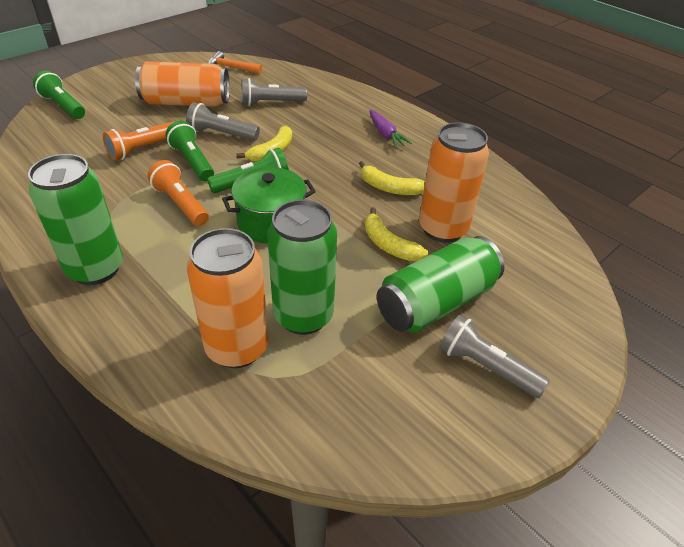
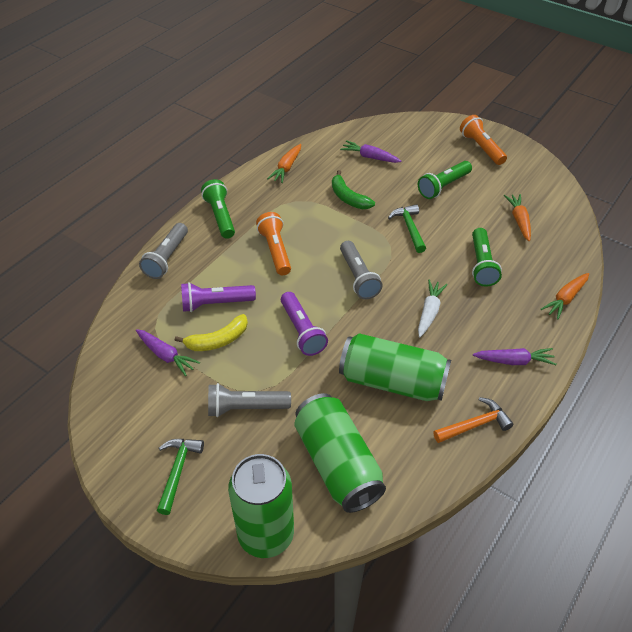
green banana: none = 0 -> [332,170,375,209] = 1
green hammer: none = 0 -> [157,439,204,515] [388,204,426,253] = 2
green pot: [222,167,316,244] = 1 -> none = 0
orange can: [135,61,230,107] [187,228,269,368] [419,122,489,243] = 3 -> none = 0
orange carrot: none = 0 -> [267,144,301,183] [504,194,531,241] [541,273,589,320] = 3
purple carrot: [369,110,412,148] = 1 -> [136,329,200,376] [340,140,401,163] [473,348,557,365] = 3
purple flashlight: none = 0 -> [181,282,256,312] [281,292,328,356] = 2
white carrot: none = 0 -> [418,280,448,337] = 1
yellow banana: [236,126,292,161] [359,161,425,195] [365,207,428,261] = 3 -> [175,314,248,351] = 1

